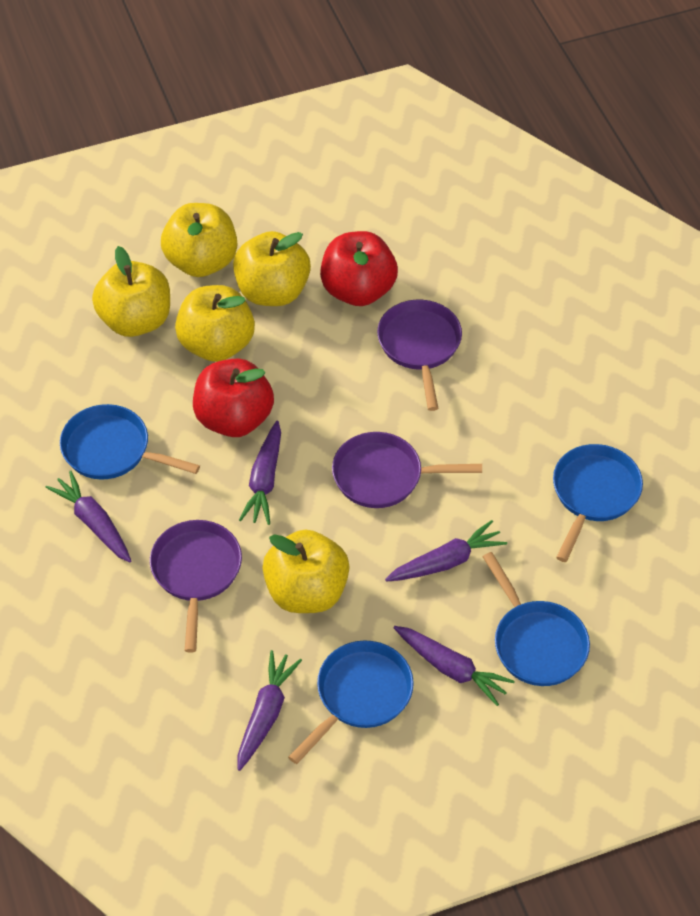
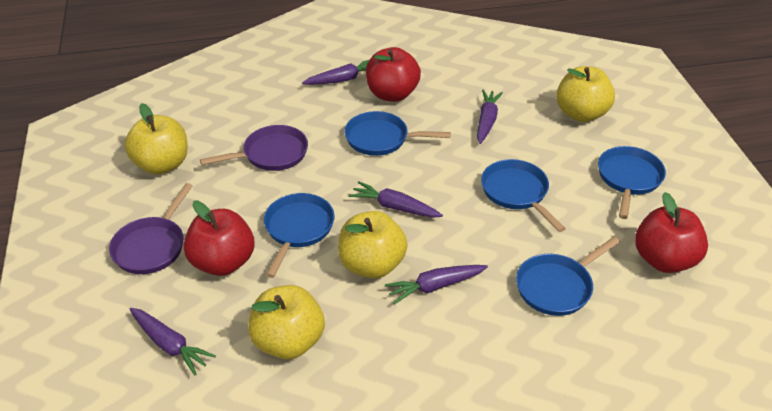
blue pan: [60,404,200,479] [288,640,414,764] [483,552,590,686] [553,444,643,562] = 4 -> [264,193,335,278] [344,111,451,156] [481,159,566,232] [516,237,620,316] [598,146,666,219] = 5
purple pan: [150,520,242,653] [332,432,482,508] [377,300,462,411] = 3 -> [109,183,192,274] [200,125,308,171] = 2
red apple: [193,359,274,437] [320,231,398,306] = 2 -> [184,201,254,276] [366,47,421,102] [635,192,708,273] = 3
yellow apple: [92,246,170,337] [161,203,237,277] [175,285,255,362] [233,231,311,306] [262,529,350,613] = 5 -> [125,103,188,174] [248,285,325,359] [338,211,407,279] [556,66,615,122] = 4

